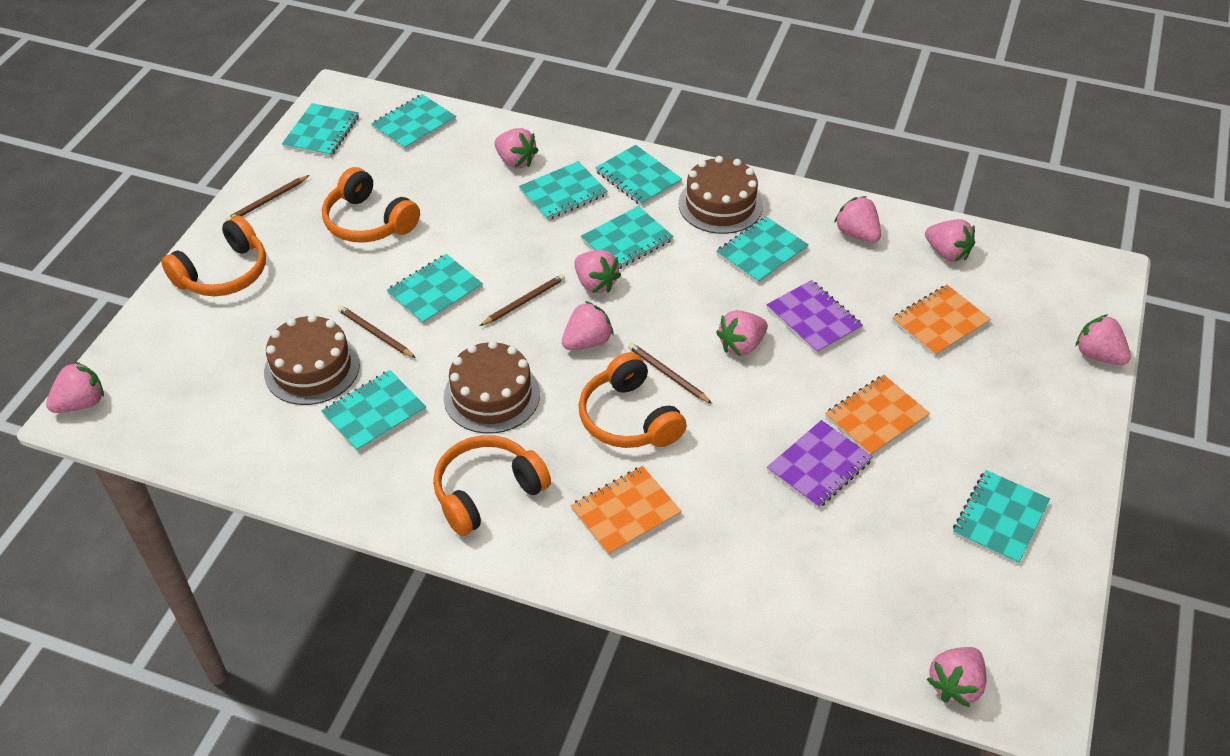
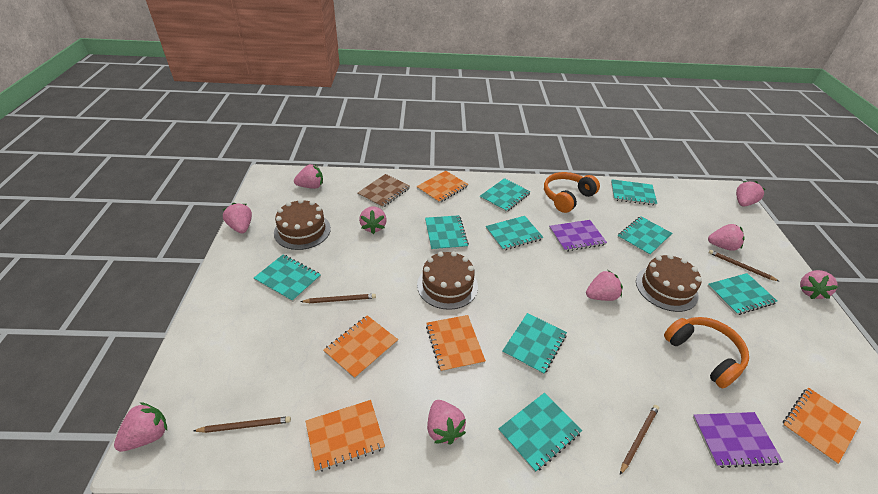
brown notebook: none = 0 -> [358,174,410,208] = 1
orange headphones: [161,216,266,296] [322,167,420,243] [433,435,551,536] [579,352,687,448] = 4 -> [544,172,600,213] [664,317,749,389] = 2
orange notebook: [571,466,682,556] [825,375,930,455] [892,285,991,356] = 3 -> [306,400,385,472] [323,315,398,379] [416,171,468,203] [426,315,486,372] [782,388,861,465] = 5

